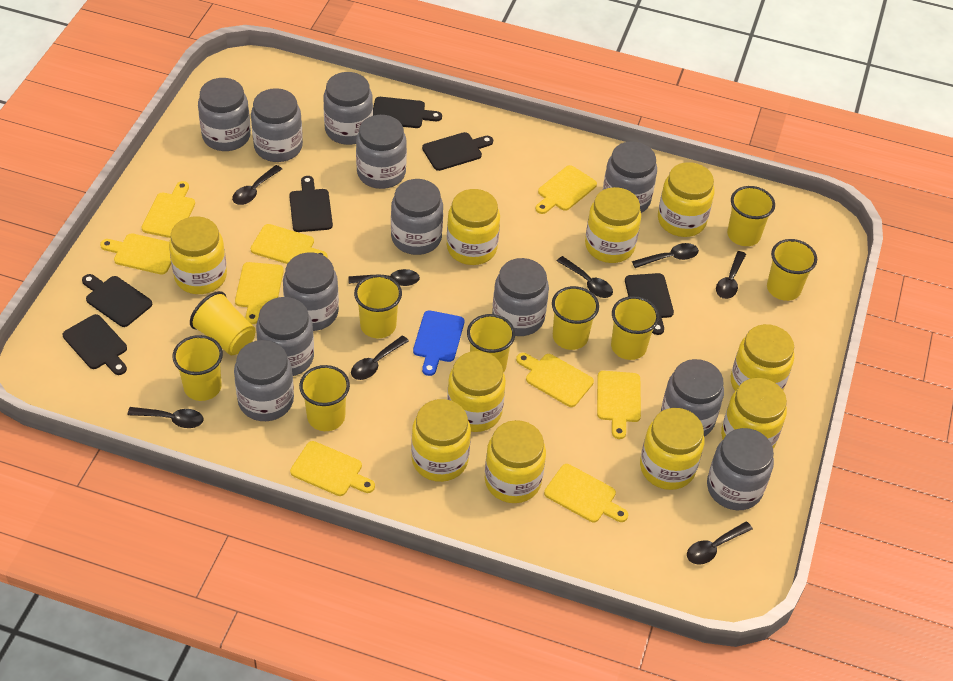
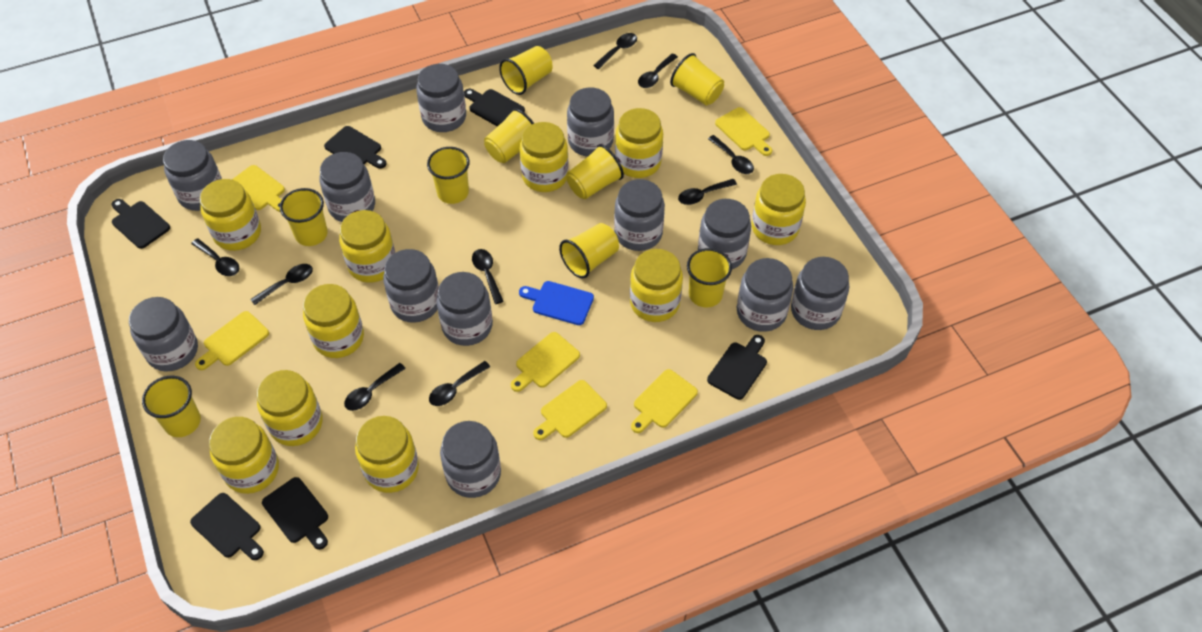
black spoon: [127,407,204,428] [232,165,282,205] [348,269,420,286] [351,335,409,380] [557,256,613,298] [632,243,699,268] [687,521,753,565] [716,251,746,299] = 8 -> [191,238,239,276] [250,264,313,305] [344,363,406,411] [429,361,490,406] [472,249,504,304] [593,33,637,69] [638,54,678,88] [678,179,737,205] [708,135,754,174] = 9
yellow cutting board: [100,233,171,274] [141,181,195,238] [235,262,284,324] [251,224,328,264] [290,441,375,496] [516,353,594,407] [536,165,597,214] [544,464,628,522] [597,371,641,439] = 9 -> [195,311,269,370] [232,165,285,212] [511,332,580,392] [533,380,607,440] [631,369,698,433] [715,107,772,156] = 6

